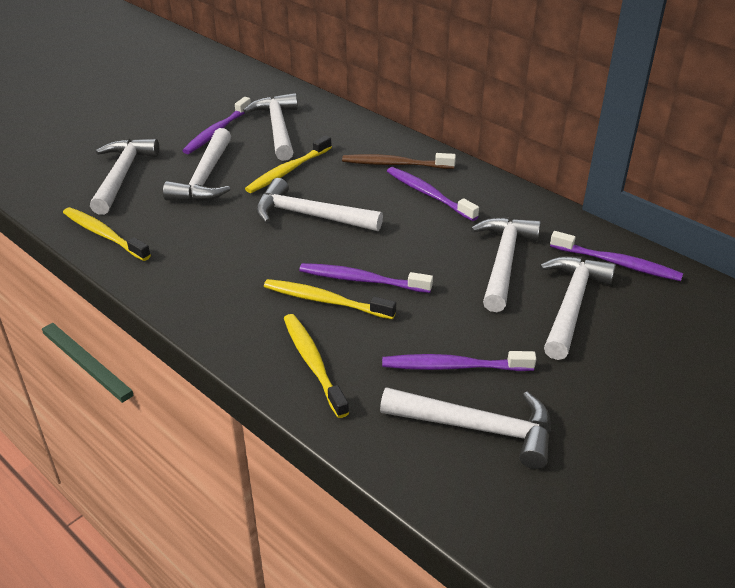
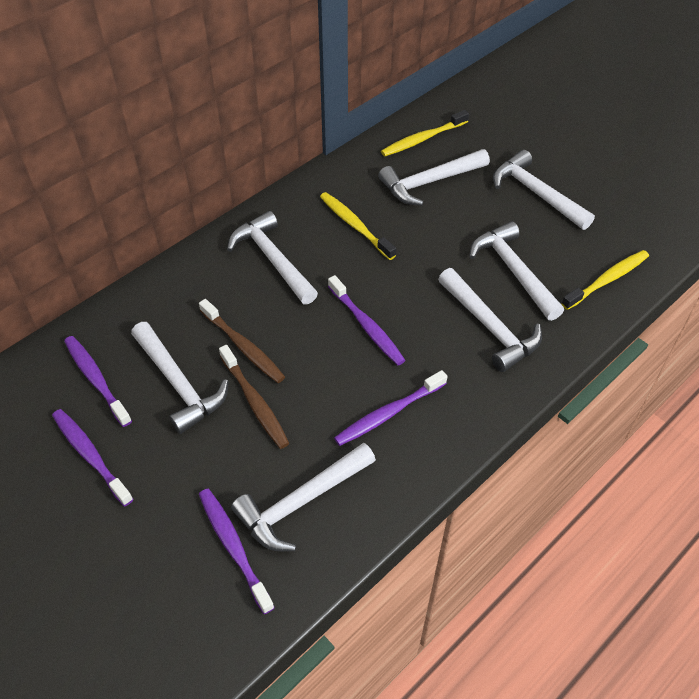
brown toothbrush: [342,153,456,169] = 1 -> [199,299,285,383] [219,345,289,449] = 2
yellow toothbrush: [63,207,151,261] [245,135,332,193] [264,279,396,319] [284,314,349,418] = 4 -> [320,192,396,260] [381,110,469,156] [561,250,649,310] = 3

